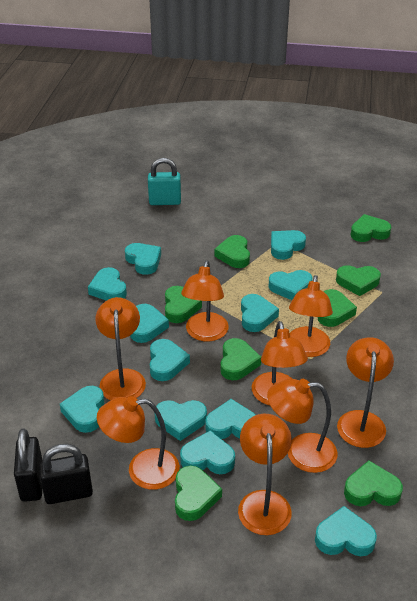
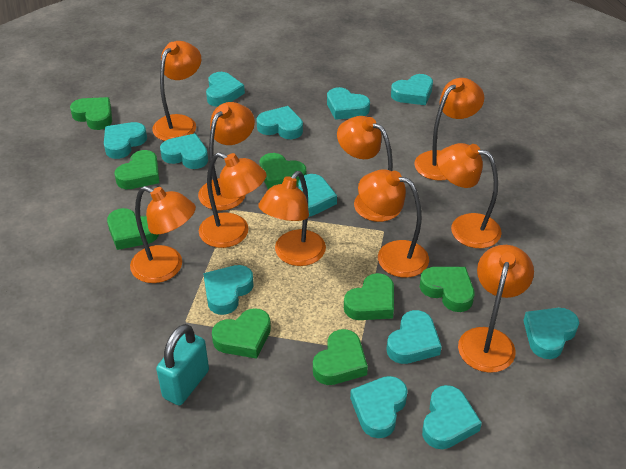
black padlock: [14,428,43,502] [39,444,93,504] = 2 -> none = 0
orange lamp: [95,297,146,401] [97,396,180,490] [181,260,229,342] [238,414,292,535] [252,321,308,405] [267,379,337,473] [289,275,333,357] [337,337,394,448] = 8 -> [130,186,196,283] [152,41,201,141] [198,102,255,211] [199,152,267,248] [258,171,326,266] [337,116,401,222] [358,169,429,278] [414,78,484,181] [437,143,502,248] [458,245,534,373] = 10

